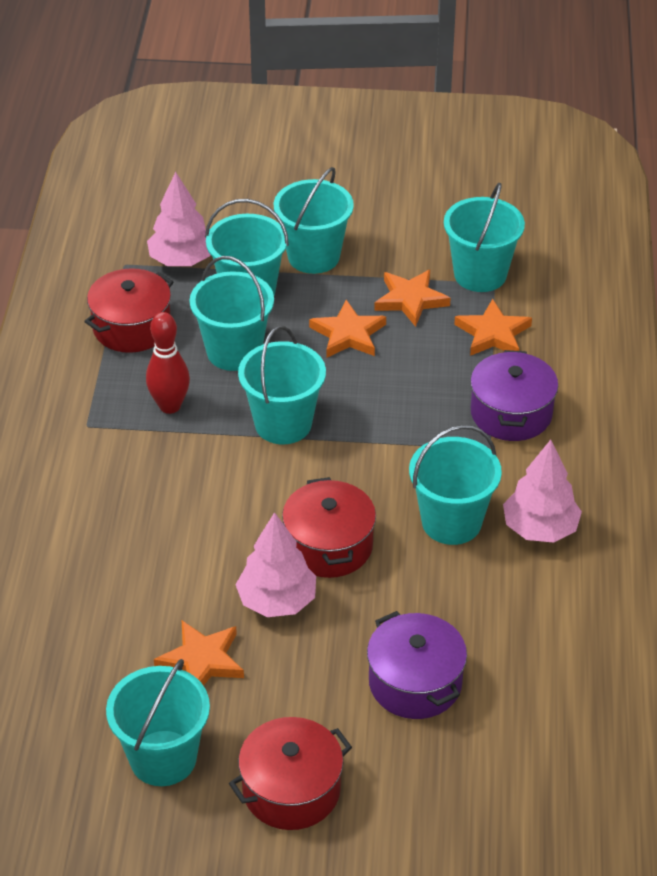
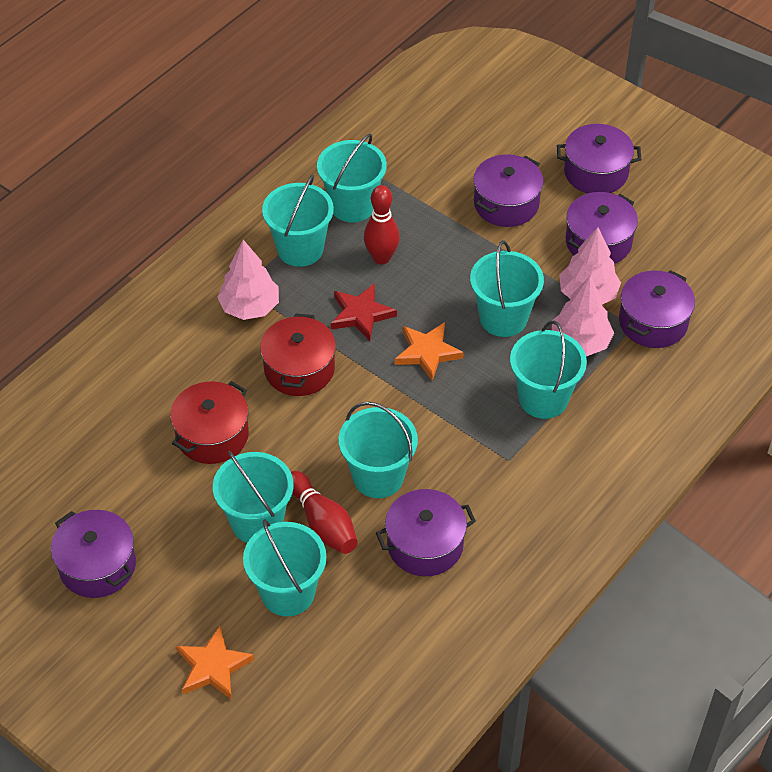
orange star: [154,620,244,686] [309,300,386,358] [374,270,451,327] [454,299,532,356] = 4 -> [176,626,254,700] [395,322,464,381] = 2
purple pot: [367,611,467,719] [470,350,558,441] = 2 -> [51,510,136,598] [376,489,476,576] [473,154,544,227] [557,124,641,193] [566,192,638,264] [619,270,695,348] = 6
red bowling pin: [146,312,190,414] = 1 -> [291,471,358,554] [364,185,400,265] = 2
red pot: [84,268,173,353] [229,717,352,830] [282,477,376,578] = 3 -> [170,381,249,464] [260,314,336,396] = 2
red star: none = 0 -> [331,283,397,341] = 1

